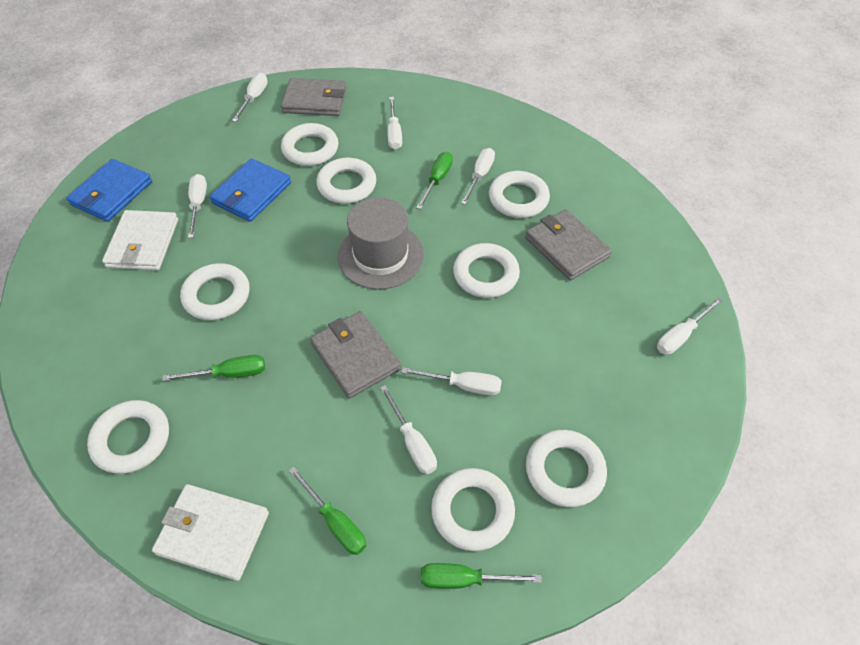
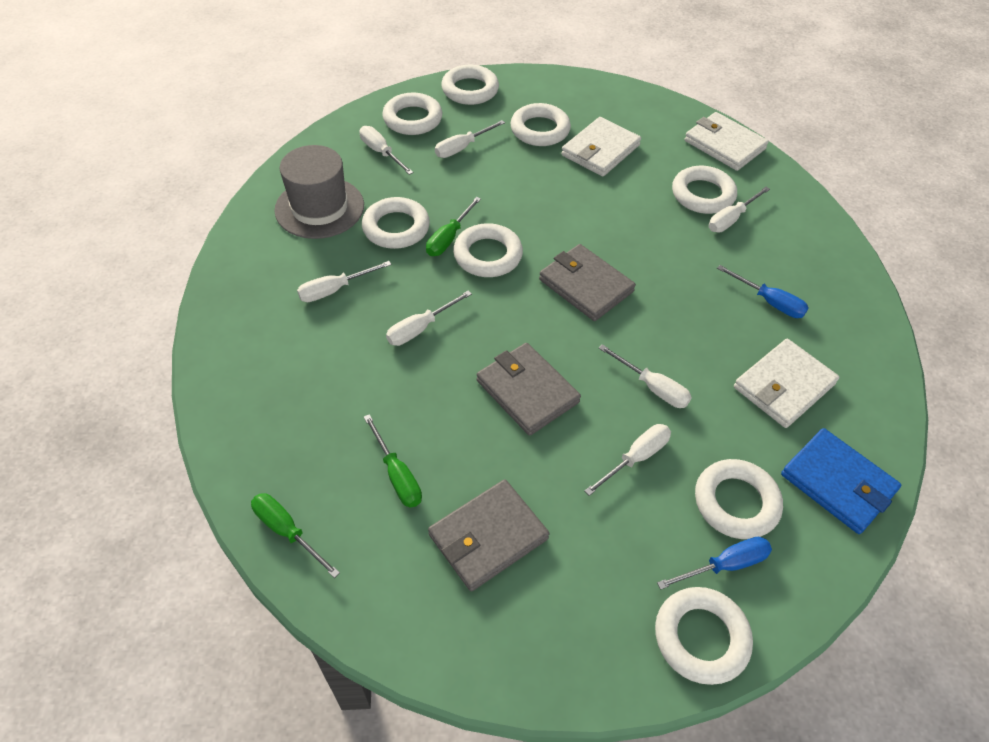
blue screwdriver: none = 0 -> [657,537,772,590] [717,265,809,318] = 2
blue wallet: [66,159,152,222] [209,158,291,222] = 2 -> [781,428,901,534] = 1
green screwdriver: [162,355,265,381] [289,467,366,555] [416,152,453,209] [421,563,542,589] = 4 -> [251,493,340,578] [364,414,422,508] [426,197,481,256] = 3
white wallet: [102,210,178,270] [152,484,269,581] = 2 -> [561,117,641,176] [685,112,769,171] [734,339,839,428] = 3

